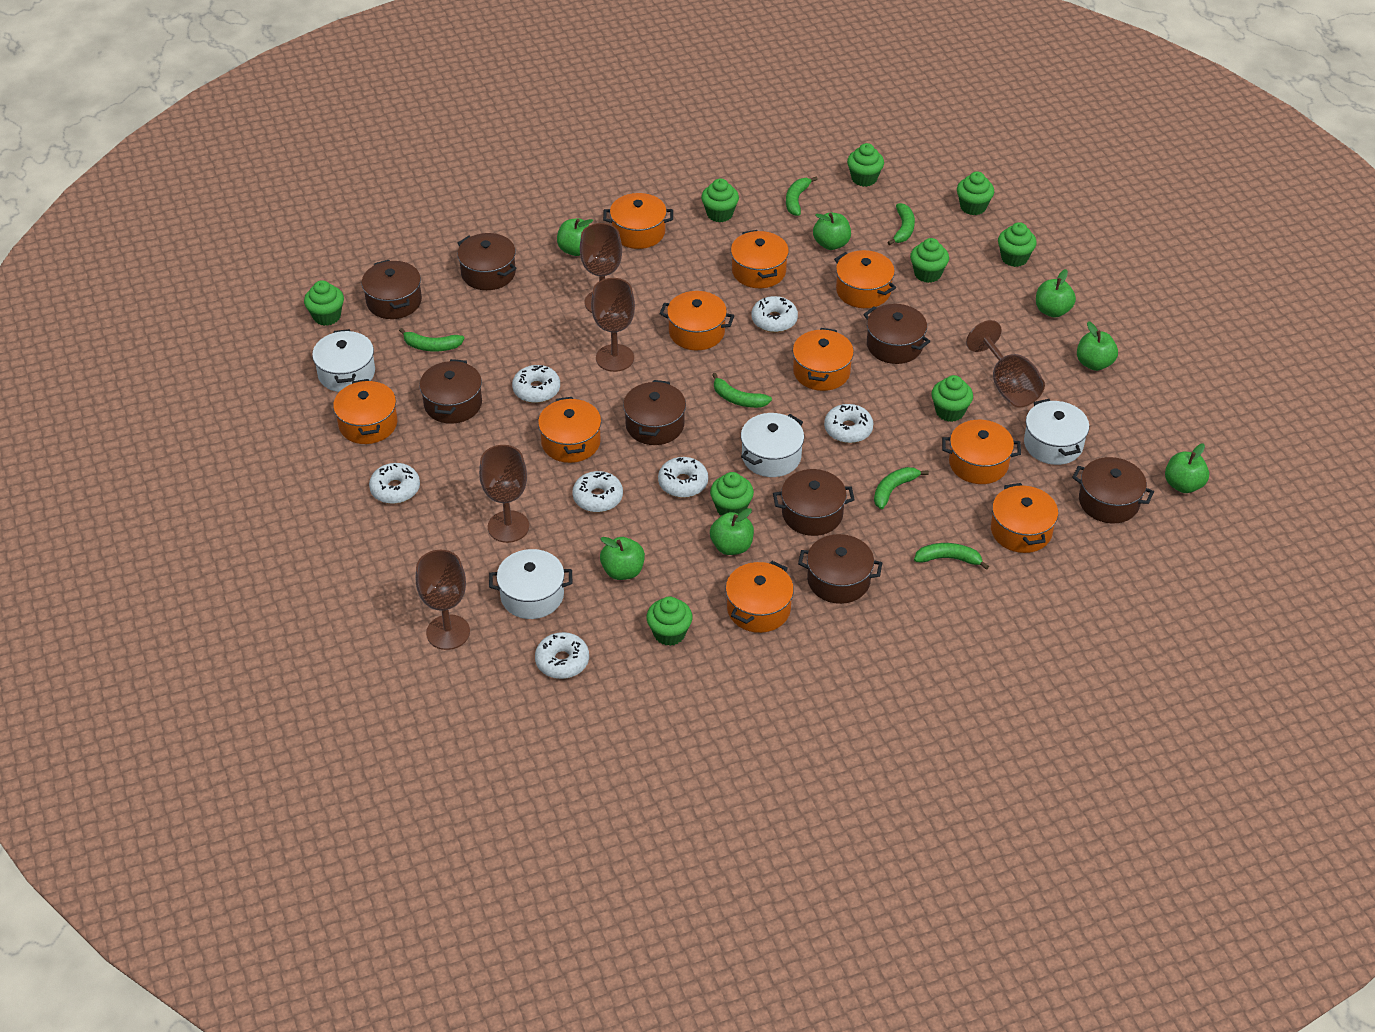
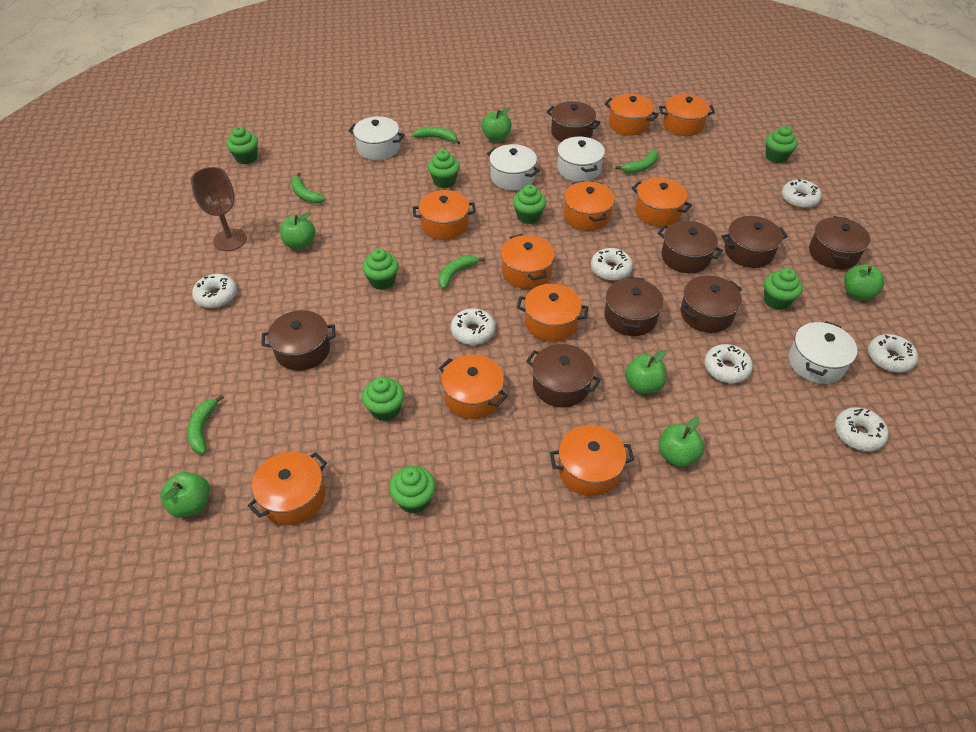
brown goblet: [416,550,470,650] [479,445,529,543] [580,223,622,313] [591,278,635,372] [966,320,1045,408] = 5 -> [191,167,247,251] = 1
green apple: [557,218,593,256] [600,537,645,580] [710,508,754,555] [813,213,851,250] [1036,269,1076,318] [1077,321,1118,371] [1165,444,1209,493] = 7 -> [160,472,210,518] [280,212,315,249] [482,107,512,141] [625,350,667,394] [659,417,704,467] [844,264,885,300] = 6
green banana: [399,328,464,351] [712,373,772,408] [786,177,818,216] [874,467,929,509] [887,203,915,245] [914,543,989,570] = 6 -> [187,394,224,454] [291,172,325,204] [412,127,460,144] [438,255,486,289] [615,150,658,173] = 5
green cupcake: [304,280,344,326] [647,596,692,646] [701,179,739,223] [710,472,754,516] [847,143,884,187] [910,238,949,283] [931,375,973,422] [957,172,994,215] [998,222,1037,267] = 9 -> [226,127,258,164] [362,248,399,290] [362,377,404,421] [389,466,436,514] [428,150,460,188] [513,185,546,224] [764,268,803,310] [766,126,798,164] = 8

